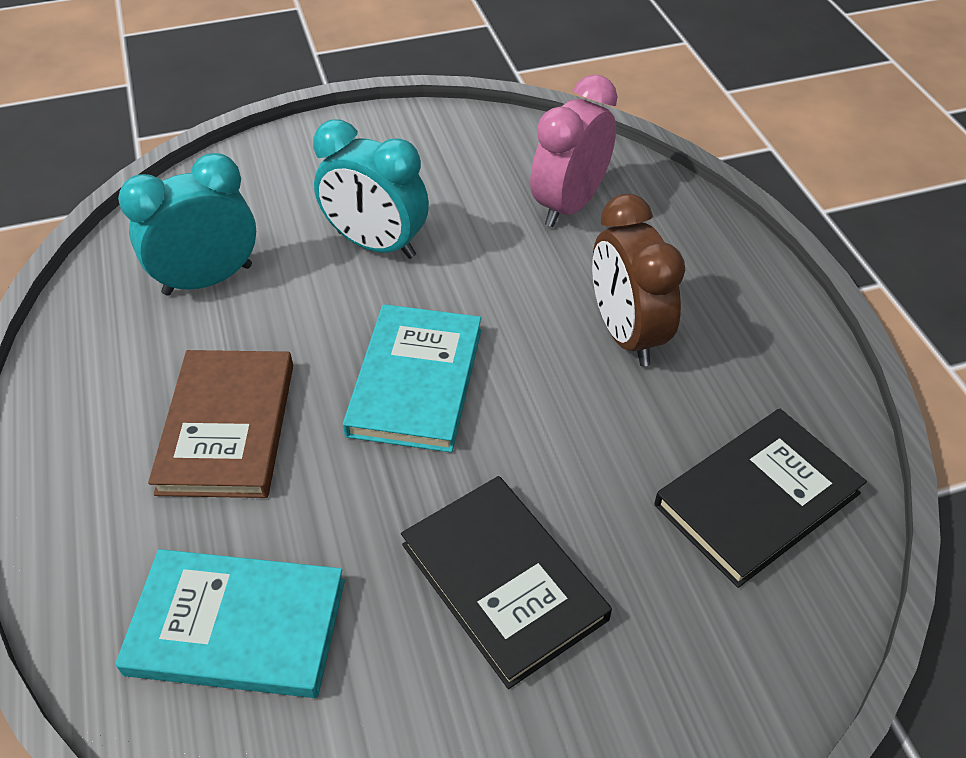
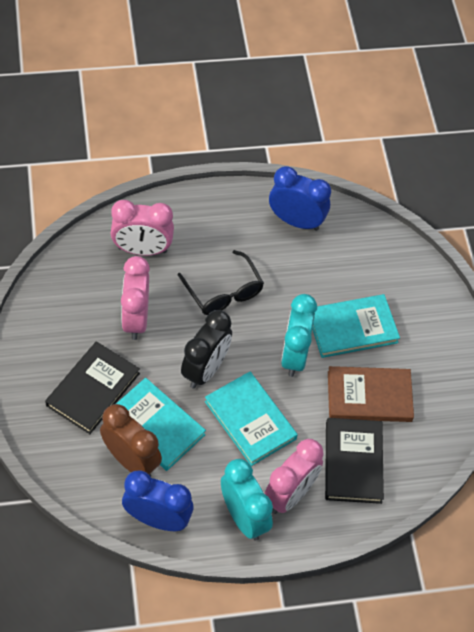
black clock: none = 0 -> [181,310,232,389] = 1
black glasses: none = 0 -> [178,250,264,315] = 1
blue clock: none = 0 -> [122,470,194,531] [269,166,331,231] = 2
pink clock: [530,75,617,227] = 1 -> [110,200,174,256] [121,256,150,340] [265,439,323,514] = 3
turquoise book: [115,549,345,698] [343,304,481,453] = 2 -> [116,378,206,471] [205,372,298,466] [312,294,400,358] = 3

